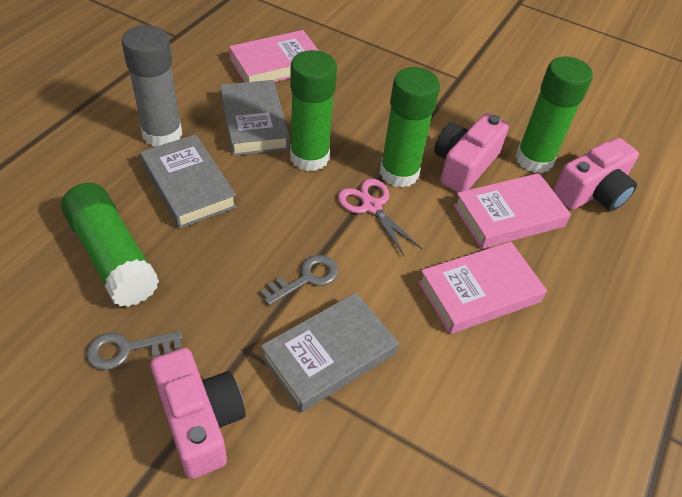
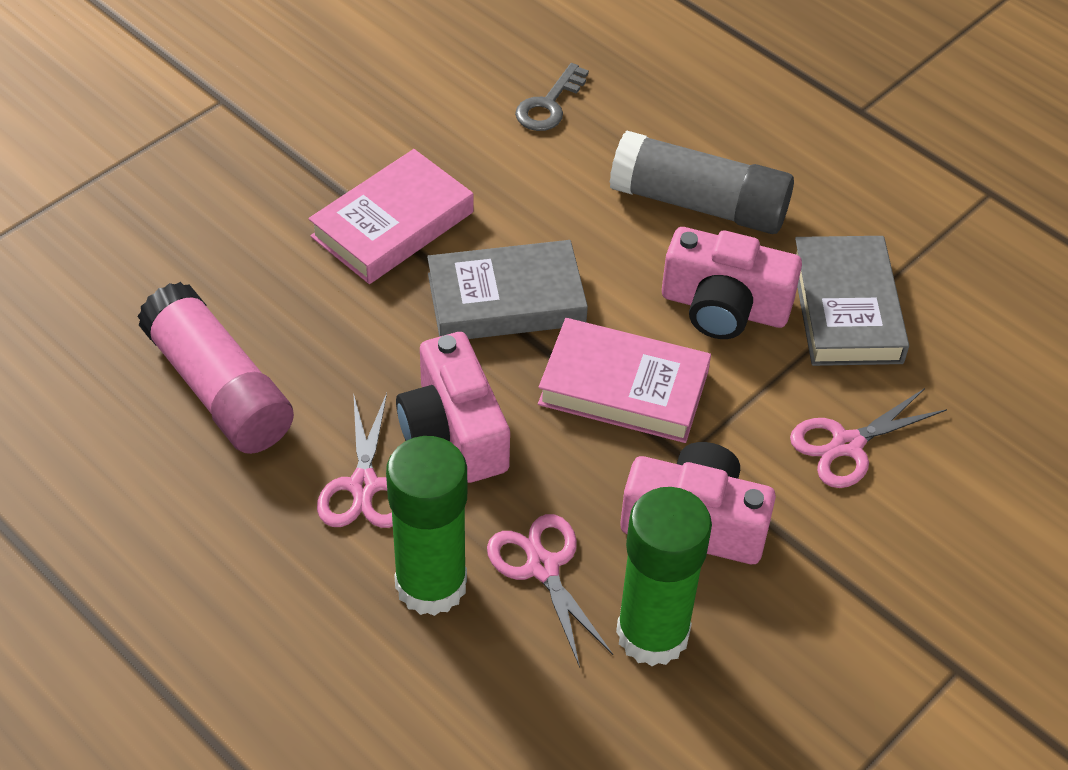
green glue stick: [61,183,159,307] [290,50,337,171] [380,67,440,188] [515,56,593,173] = 4 -> [386,436,467,616] [616,487,712,666] = 2
grey book: [140,134,237,229] [220,80,290,156] [261,293,399,412] = 3 -> [427,240,588,339] [795,236,909,366] = 2
grey key: [86,331,183,370] [260,255,338,306] = 2 -> [515,63,589,131] = 1
pink book: [229,30,319,82] [418,242,547,334] [453,173,571,249] = 3 -> [309,149,474,284] [538,318,711,443] = 2
pink glue stick: none = 0 -> [137,282,294,454] = 1
pink scissors: [338,179,422,257] = 1 -> [317,393,393,528] [487,514,613,668] [790,388,947,488] = 3

